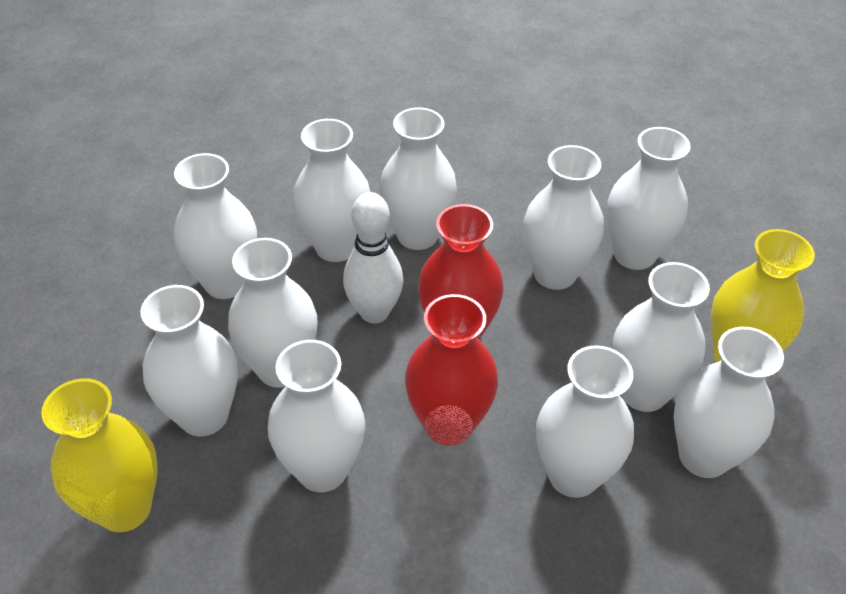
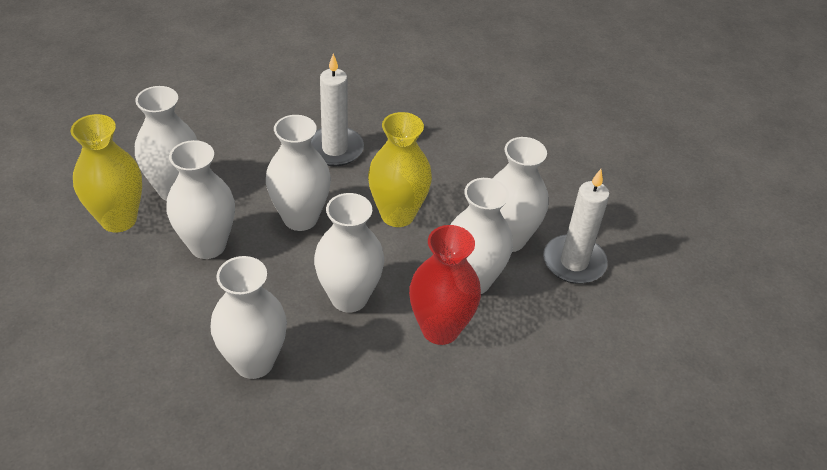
red vase: [405,294,498,446] [418,204,504,340] = 2 -> [409,225,481,345] = 1
white bowling pin: [343,192,403,324] = 1 -> none = 0
white candle: none = 0 -> [311,53,364,166] [543,169,610,284] = 2
white vase: [141,285,238,436] [174,153,257,299] [228,238,317,388] [268,340,365,492] [293,119,370,262] [379,107,457,250] [523,145,604,290] [536,345,634,498] [607,127,691,270] [613,262,710,412] [674,327,784,478] = 11 -> [135,86,198,201] [167,140,235,259] [211,256,287,379] [266,115,331,231] [314,193,384,313] [450,178,513,294] [492,137,549,252] = 7

